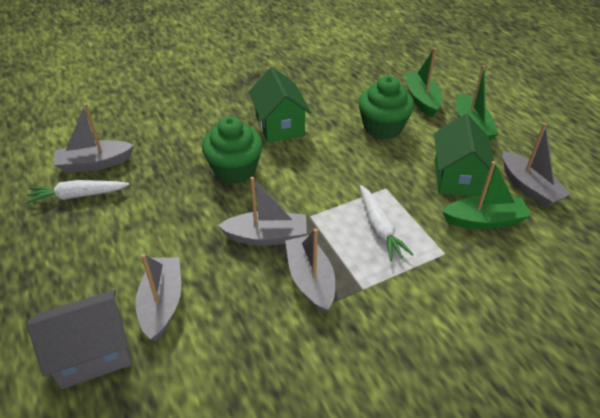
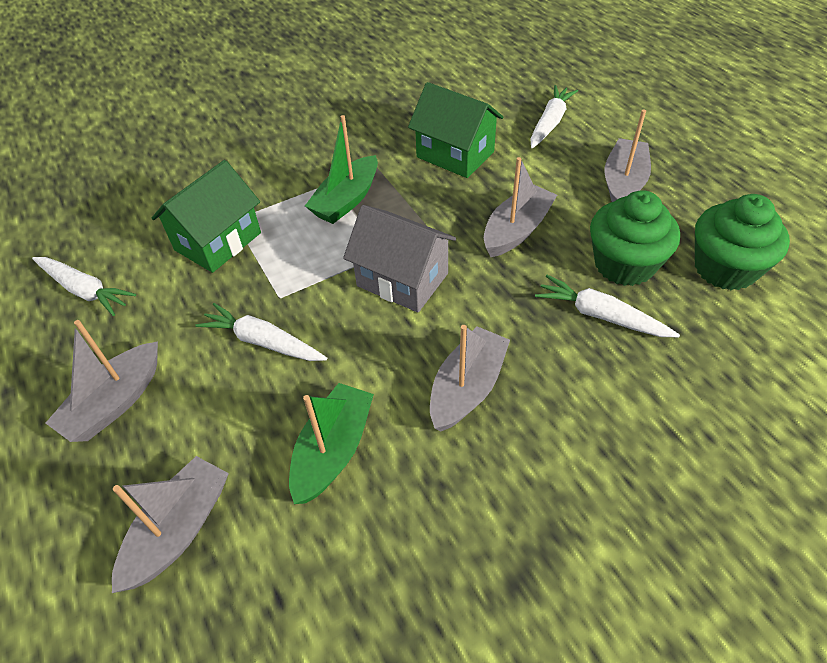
green boat: [405,48,442,117] [442,161,531,229] [456,65,499,140] = 3 -> [289,383,374,504] [305,115,378,224] = 2
white carrot: [25,180,129,204] [360,185,414,261] = 2 -> [32,257,136,316] [195,303,327,361] [530,85,578,148] [535,275,680,337] = 4

